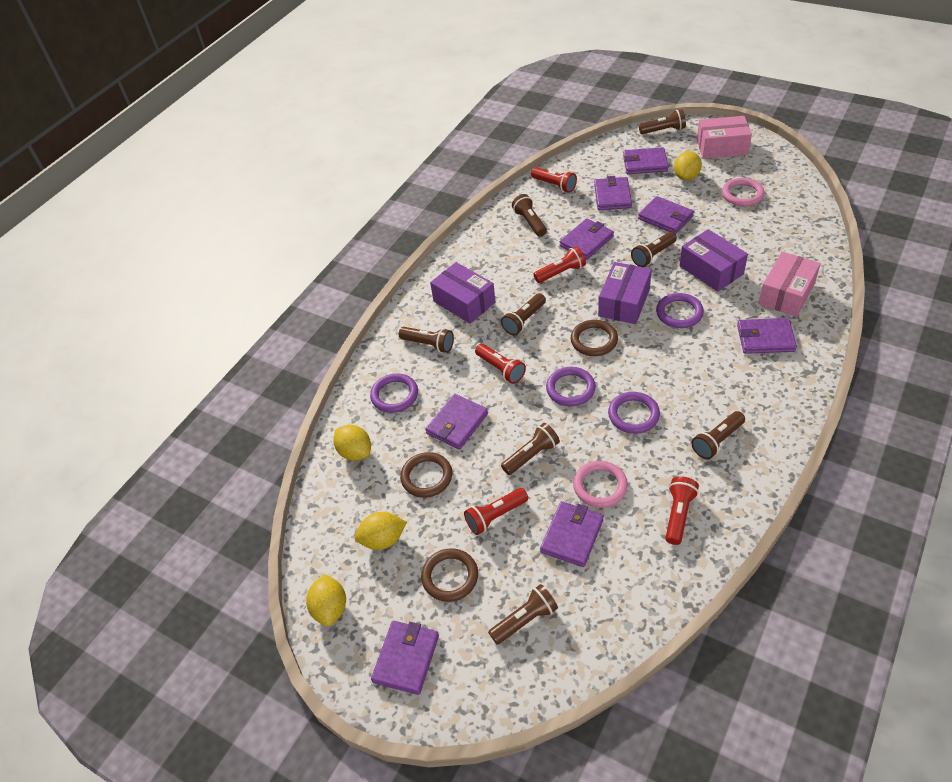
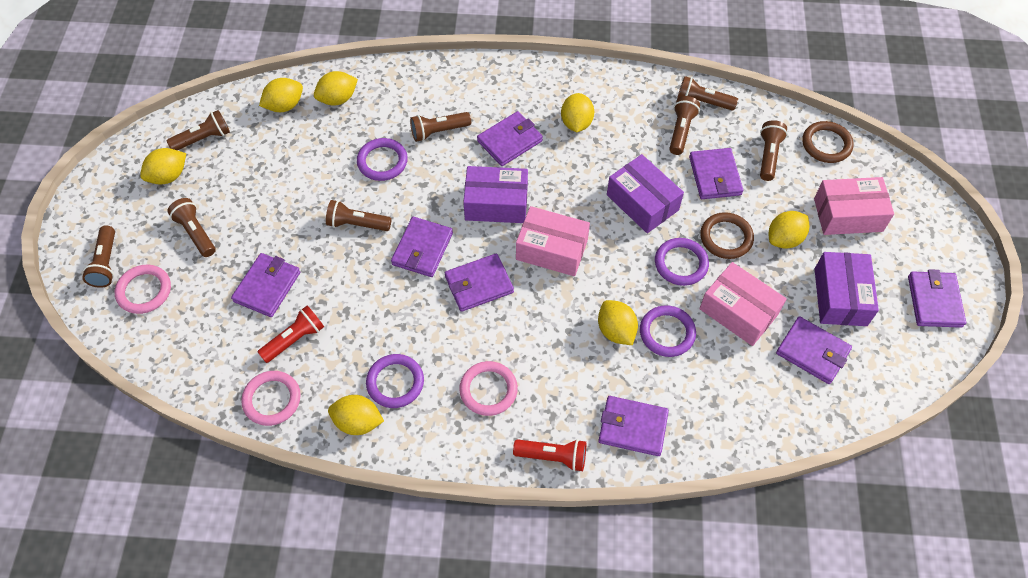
brown ring: [400,452,452,498] [421,548,478,602] [571,320,618,356] = 3 -> [700,212,754,259] [802,121,853,163] = 2
pink box: [697,116,752,159] [758,252,821,317] = 2 -> [516,206,590,276] [699,262,787,346] [814,177,894,235] = 3
pink ring: [573,461,628,508] [722,178,765,206] = 2 -> [115,265,171,314] [241,371,301,426] [459,361,518,416] = 3
red flashlight: [464,488,528,535] [475,344,526,384] [531,167,577,193] [533,246,586,283] [665,476,699,545] = 5 -> [258,306,324,363] [513,439,586,472] = 2
yellow lemon: [306,574,346,626] [333,425,371,461] [355,512,407,550] [674,151,702,181] = 4 -> [140,148,186,184] [259,78,303,112] [314,71,358,106] [328,395,384,435] [561,93,594,132] [598,300,638,345] [769,211,809,249] = 7

